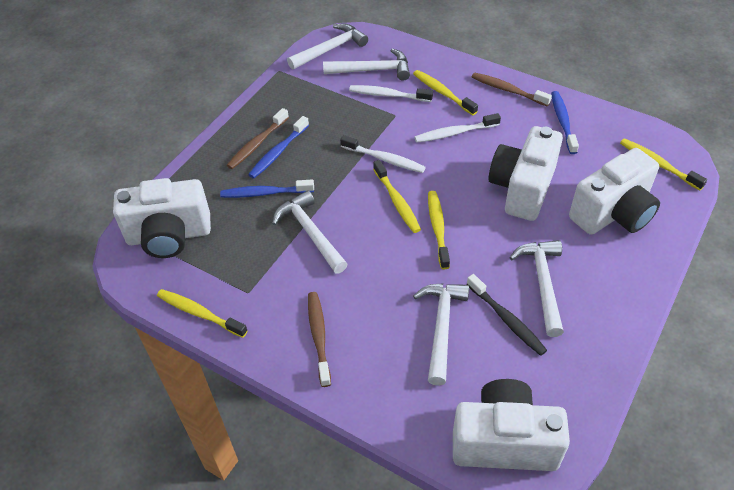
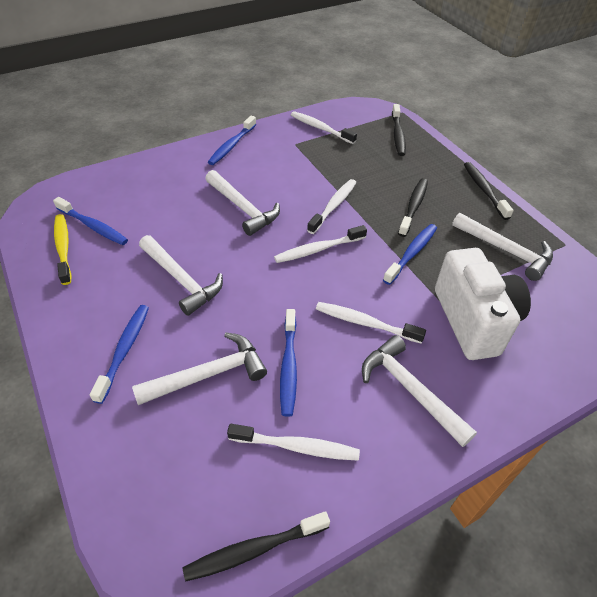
black toothbrush: [467,274,547,356] = 1 -> [183,511,330,582] [392,104,406,156] [398,178,428,237] [464,162,514,220] = 4
blue toothbrush: [220,179,314,198] [248,116,309,179] [551,91,579,154] = 3 -> [53,197,128,245] [90,305,149,404] [208,116,256,165] [280,309,297,417] [383,224,437,285] = 5
brown toothbrush: [227,108,289,169] [308,292,331,387] [472,72,552,107] = 3 -> none = 0
white camera: [113,178,211,258] [453,379,570,471] [489,126,563,221] [569,148,660,235] = 4 -> [435,248,531,360] = 1
white toothbrush: [340,135,426,173] [349,85,433,102] [415,113,501,143] = 3 -> [227,424,360,461] [274,225,367,263] [291,111,357,144] [307,179,356,234] [316,302,426,343] = 5
yellow toothbrush: [157,289,248,338] [373,160,421,233] [413,70,478,115] [428,191,450,269] [620,138,707,190] = 5 -> [54,214,71,285] = 1

